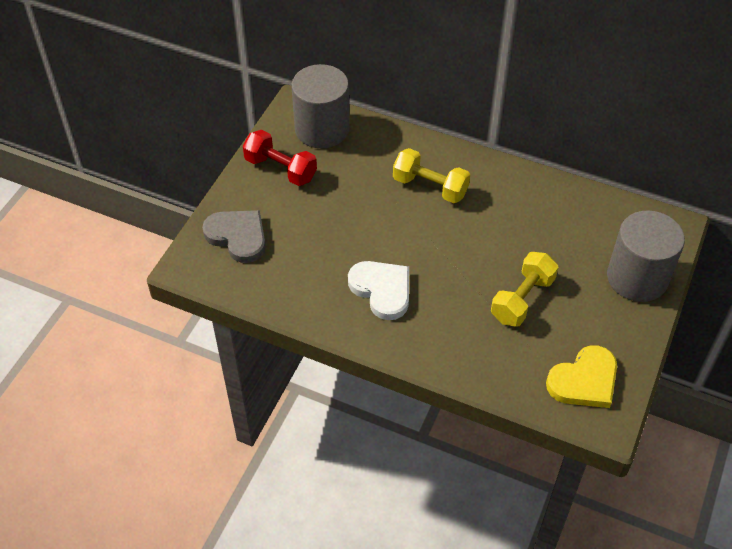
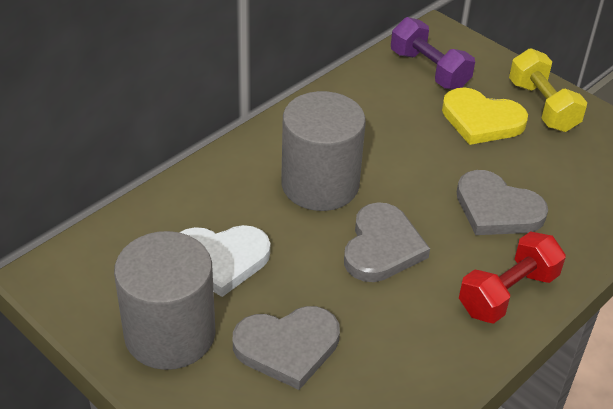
grey heart: [202,210,266,263] = 1 -> [233,306,340,390] [344,202,430,282] [457,170,548,235] = 3
purple dumbbell: none = 0 -> [391,17,475,90] = 1
yellow dumbbell: [393,148,470,203] [491,252,558,327] = 2 -> [509,48,587,132] = 1

